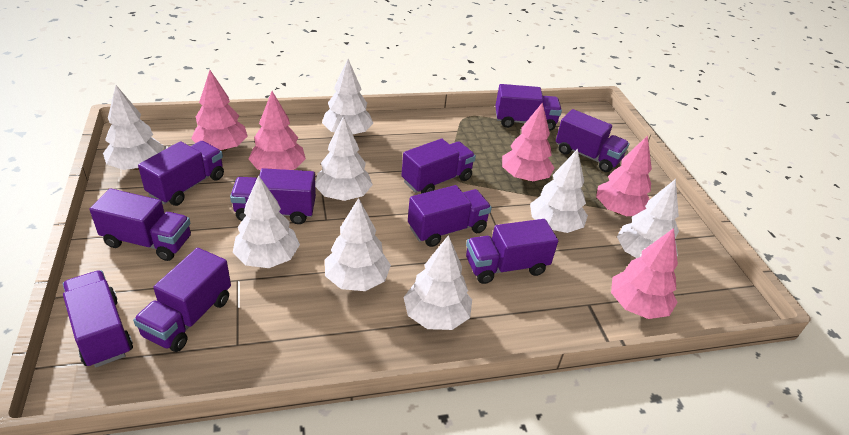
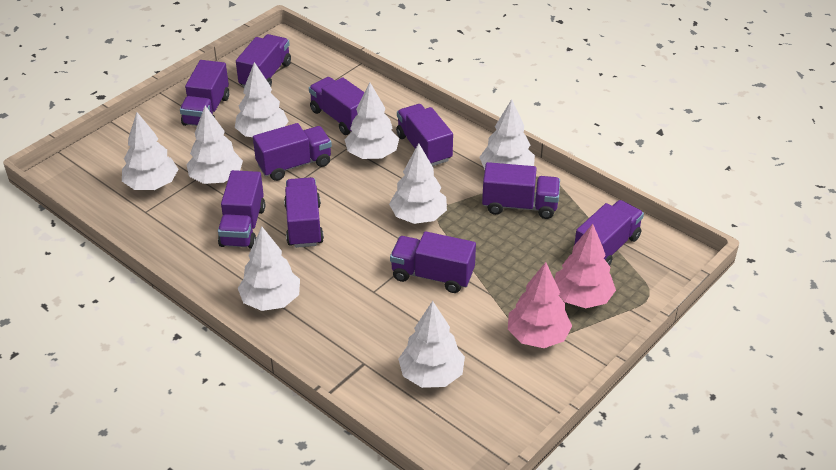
pink tree: [191,70,248,151] [249,91,306,170] [502,102,554,181] [596,136,652,216] [611,228,678,319] = 5 -> [508,262,572,348] [554,224,616,308] = 2

